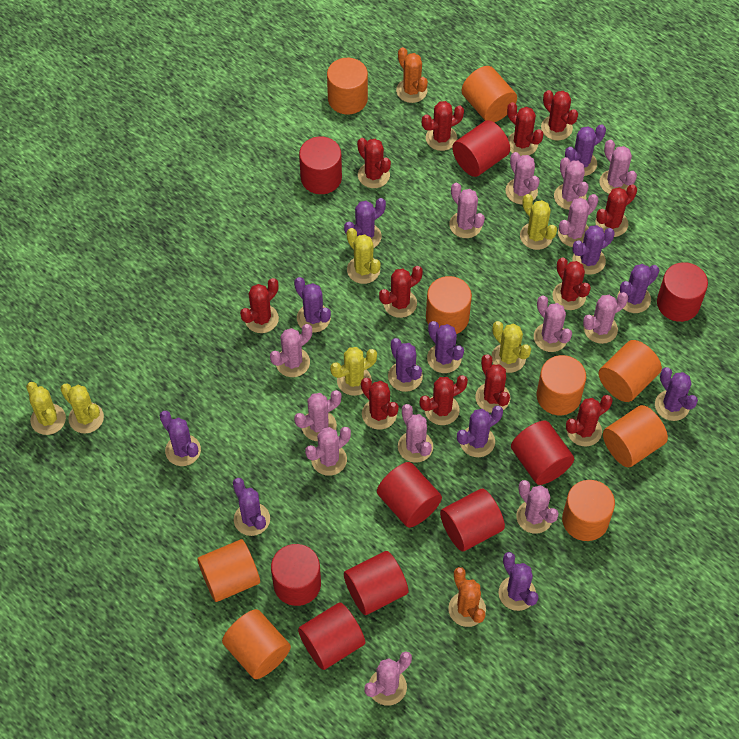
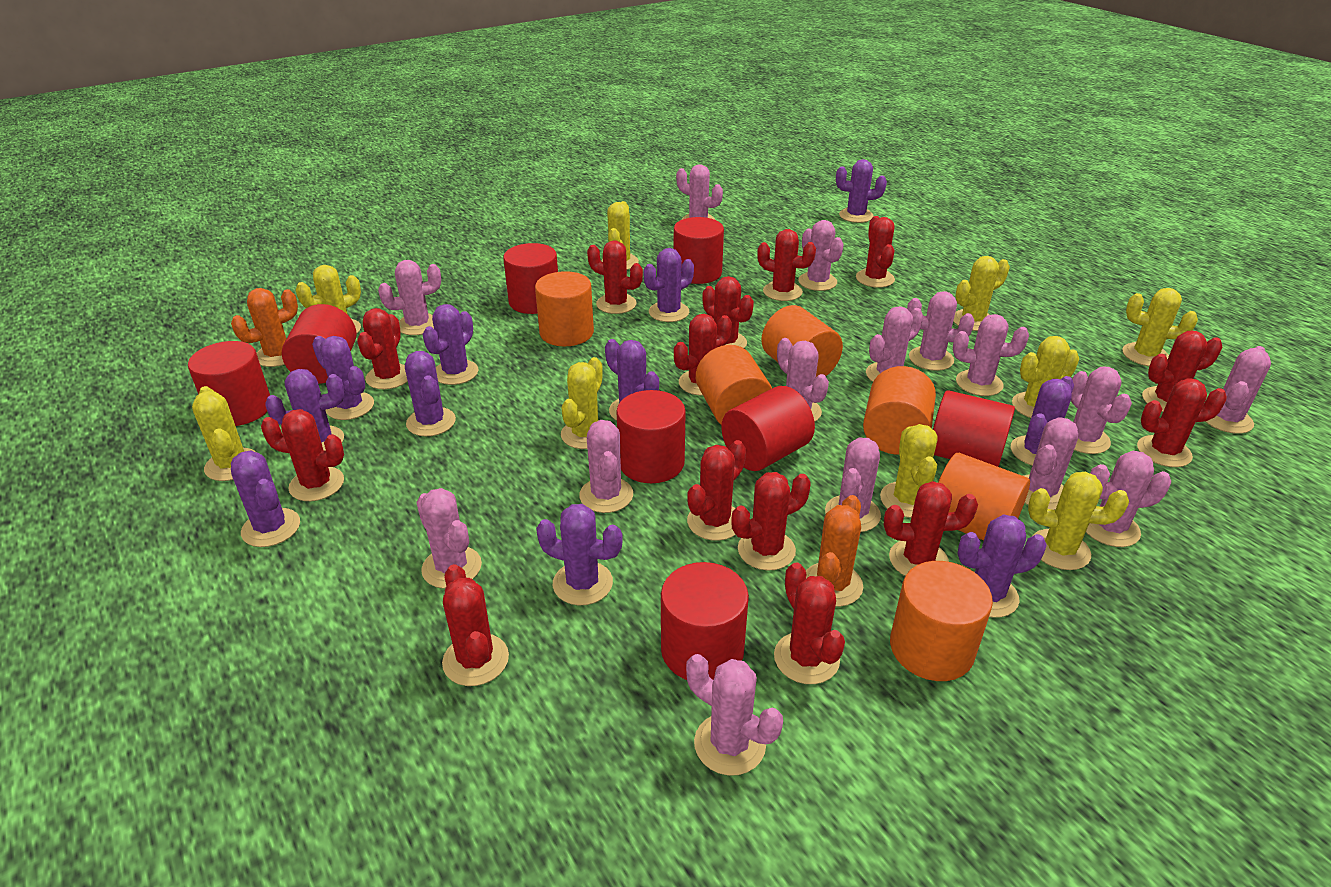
orange cylinder: [197,539,260,602] [222,609,291,679] [327,58,368,115] [426,276,472,334] [461,66,517,122] [537,355,586,415] [562,480,615,541] [599,340,662,402] [603,405,668,467] = 9 -> [535,271,594,346] [696,345,772,425] [761,305,843,377] [863,366,936,455] [890,561,993,681] [938,453,1030,541] = 6
pink cactus: [270,324,312,377] [294,390,342,441] [305,427,351,476] [364,651,412,706] [398,404,433,463] [449,183,485,238] [505,152,540,204] [516,480,559,534] [534,296,572,352] [554,157,589,210] [558,194,599,247] [583,292,628,344] [600,140,637,194] = 13 -> [378,260,441,335] [416,488,482,589] [579,420,633,513] [676,165,723,220] [686,654,783,776] [777,338,829,422] [798,220,844,291] [825,437,881,532] [866,306,923,382] [907,291,974,371] [953,314,1029,396] [1023,417,1078,510] [1071,367,1132,454] [1086,451,1171,547] [1205,346,1271,434] = 15
purple cactus: [160,411,201,466] [233,478,270,536] [294,277,331,333] [344,198,386,248] [388,338,423,392] [427,321,464,373] [457,406,503,457] [499,552,539,611] [565,124,606,176] [572,225,615,275] [617,264,659,313] [655,367,698,421] = 12 -> [231,450,300,547] [265,369,344,451] [312,336,374,420] [405,351,456,436] [422,304,479,385] [536,504,623,605] [605,339,659,421] [643,248,694,322] [836,159,887,223] [957,515,1047,618] [1011,376,1074,466] = 11
red cactus: [240,278,279,333] [357,138,391,188] [361,378,399,430] [379,266,423,318] [420,375,468,425] [422,101,464,151] [475,354,510,413] [507,102,544,156] [541,90,578,140] [552,258,591,310] [566,395,612,447] [595,184,637,237] = 12 -> [261,409,344,501] [357,308,408,389] [442,564,509,686] [587,241,643,314] [674,314,732,396] [687,440,746,541] [702,276,754,348] [731,472,811,571] [757,229,816,301] [774,563,845,684] [856,216,895,288] [884,481,978,576] [1137,378,1227,467] [1142,331,1222,412] = 14
red cylinder: [271,544,321,606] [298,602,365,670] [299,137,342,194] [344,551,409,615] [377,462,442,528] [440,489,505,551] [452,120,510,177] [511,420,574,485] [657,262,708,322] = 9 -> [188,341,270,426] [282,304,356,383] [503,243,558,314] [616,390,686,483] [661,562,749,680] [674,217,724,284] [721,386,815,471] [933,390,1015,467] = 8
yellow cactus: [26,382,66,435] [61,383,104,434] [330,347,377,396] [347,228,381,284] [491,321,531,373] [520,194,557,250] = 6 -> [192,386,256,481] [296,265,361,334] [561,357,603,449] [601,201,639,270] [880,424,938,518] [953,256,1010,331] [1012,336,1079,418] [1028,472,1129,570] [1122,288,1198,366] = 9

